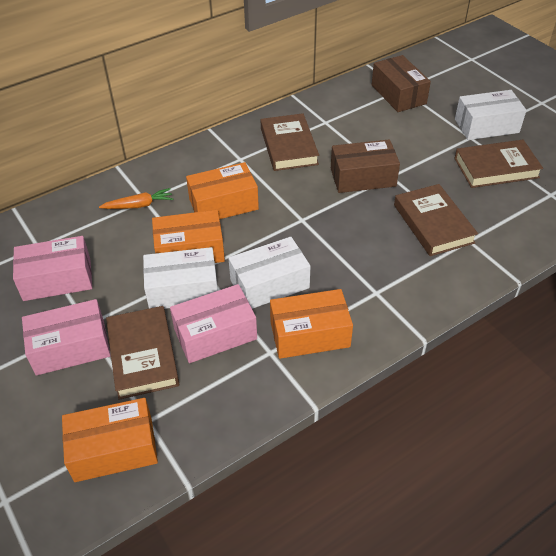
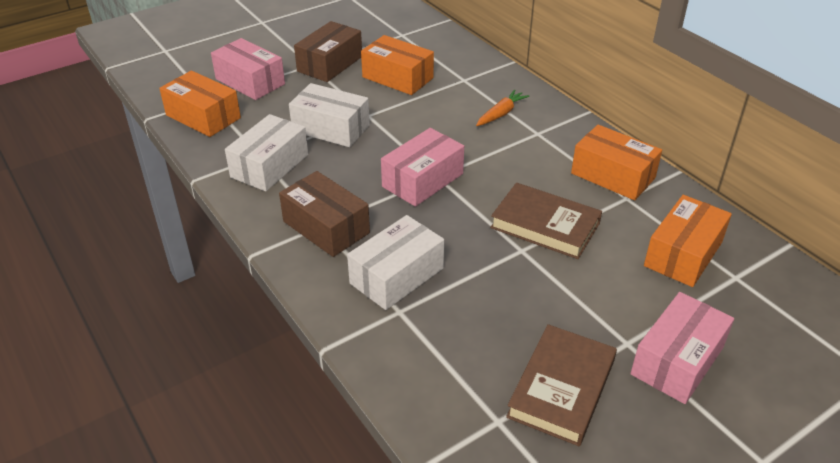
brown book: [106,306,179,400] [261,113,319,171] [394,184,478,256] [454,140,543,188] = 4 -> [490,183,602,259] [506,324,617,446] = 2

